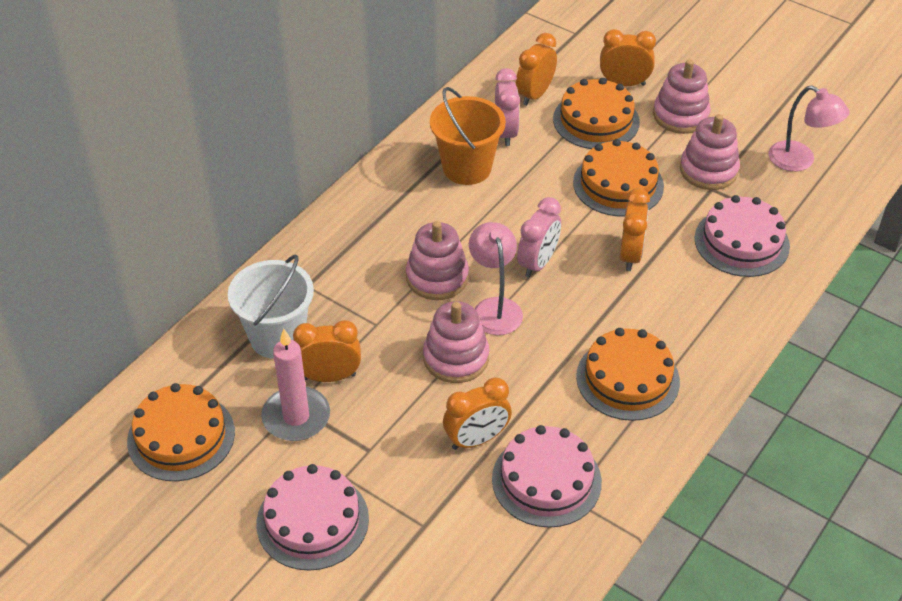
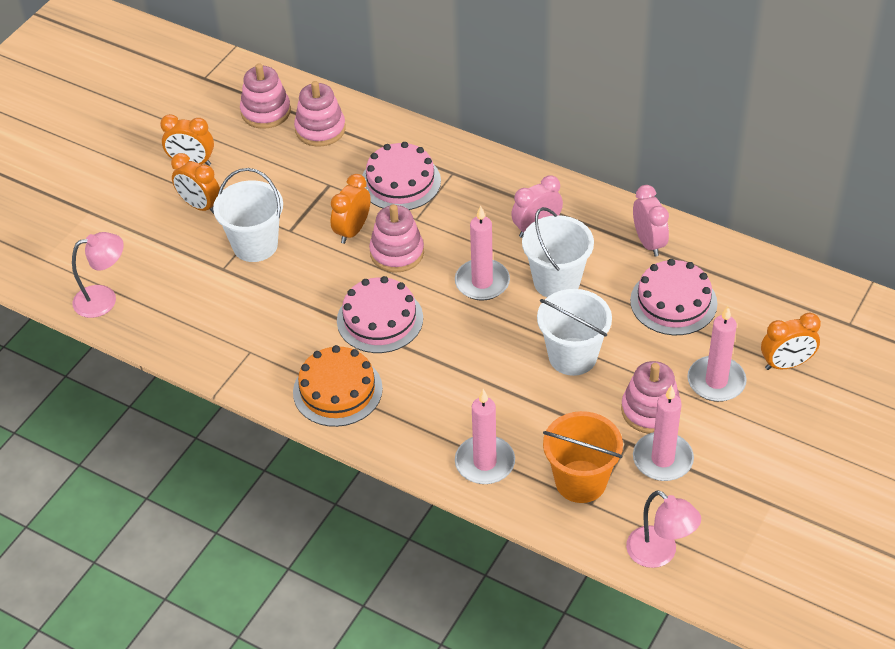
orange cake: [127,383,235,481] [553,78,640,149] [573,139,664,216] [576,328,680,421] = 4 -> [293,345,383,427] = 1
orange clock: [293,320,361,382] [443,377,512,450] [516,33,557,106] [600,29,656,86] [620,188,650,271] = 5 -> [160,114,214,166] [171,153,220,214] [331,174,370,244] [761,313,821,370] = 4
pink candle: [261,329,330,441] = 1 -> [455,205,510,301] [455,389,515,484] [633,385,694,481] [687,306,747,402] = 4
white bucket: [228,254,314,359] = 1 -> [213,168,283,262] [522,207,594,297] [537,289,612,376] = 3

